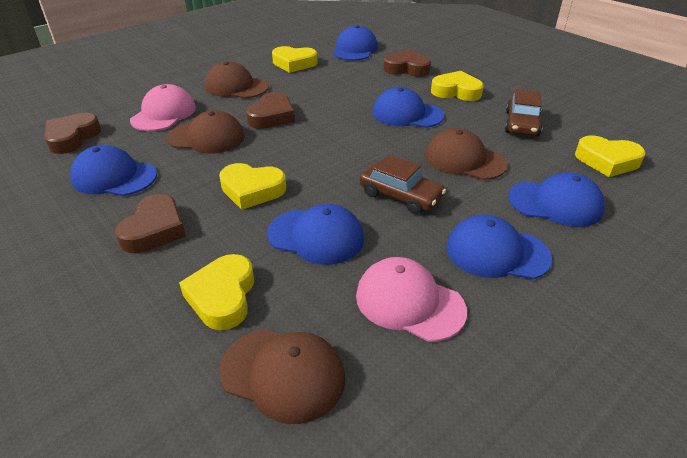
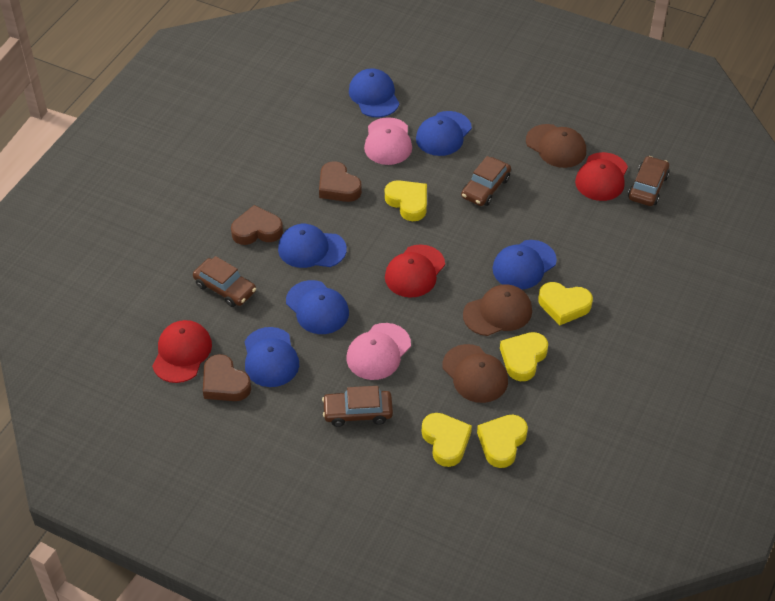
brown cap: [167,110,245,153] [205,61,269,99] [219,329,345,424] [425,128,508,180] = 4 -> [442,344,508,403] [463,284,532,336] [526,124,586,168] = 3
brown car: [360,154,446,214] [505,89,542,136] = 2 -> [193,256,256,307] [322,386,393,427] [461,156,511,206] [628,156,669,206] = 4
brown heart: [44,113,101,154] [115,194,186,253] [246,92,295,129] [383,50,431,77] = 4 -> [203,354,251,401] [231,205,283,245] [319,161,362,202] = 3
red cap: none = 0 -> [152,320,212,383] [385,244,445,298] [575,152,628,201] = 3

